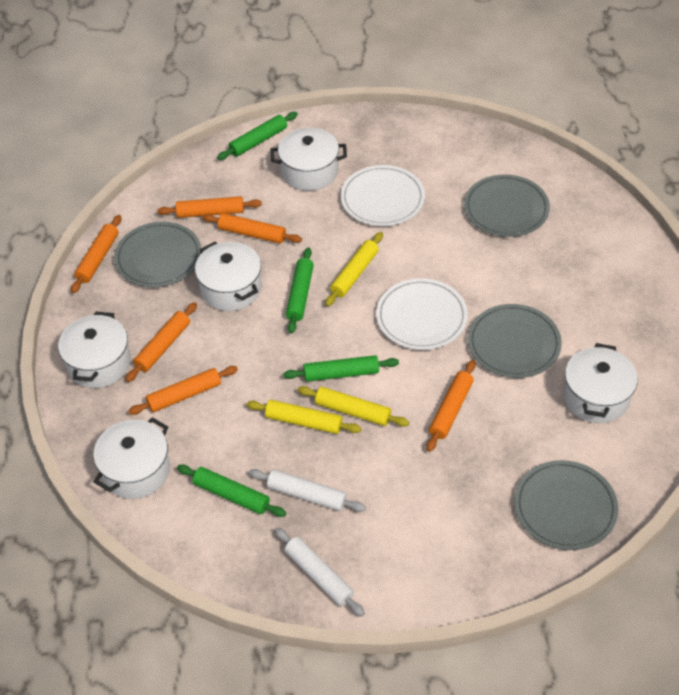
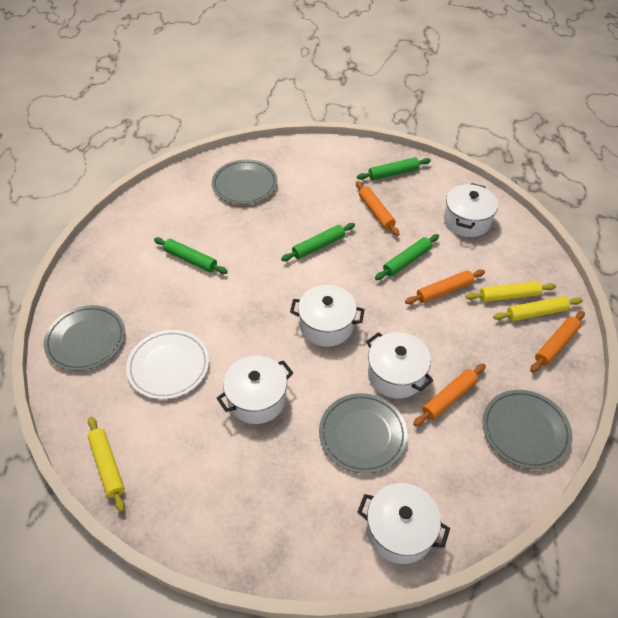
orange rolling pin: [71,215,121,293] [126,302,197,382] [128,366,238,415] [157,196,262,218] [202,213,302,244] [427,360,475,452] = 6 -> [356,181,399,236] [405,269,485,304] [413,364,486,426] [530,311,585,373] = 4
white plate: [341,165,425,226] [376,278,468,350] = 2 -> [126,330,209,399] = 1
white rolling pin: [249,469,366,512] [275,527,365,617] = 2 -> none = 0

